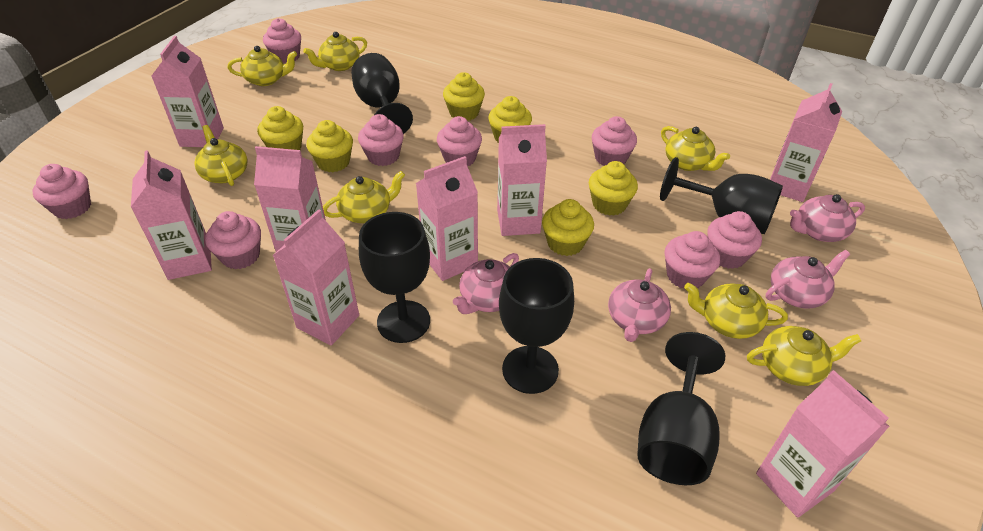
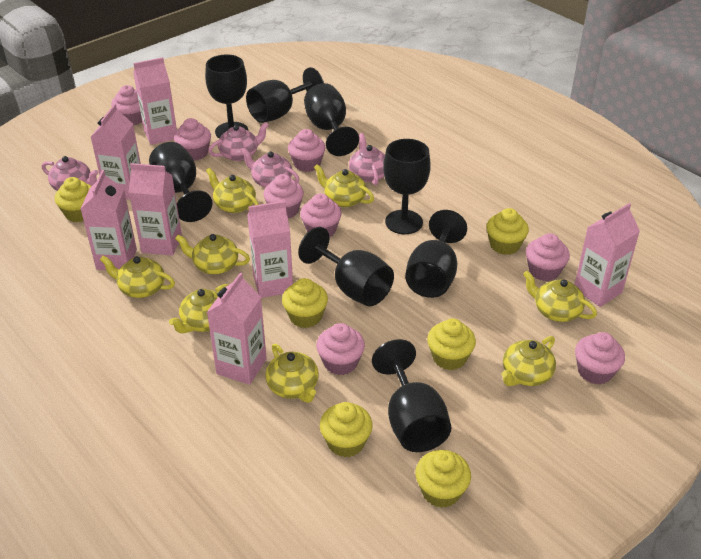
black goblet: [351,53,413,134] [359,212,430,343] [499,258,574,394] [637,332,725,485] [660,157,783,234] = 5 -> [149,142,213,222] [205,54,248,138] [246,67,324,123] [298,227,394,306] [304,83,359,156] [372,339,451,452] [383,139,431,234] [405,210,467,298] = 8
pink carton: [131,150,212,280] [152,36,224,147] [254,146,326,252] [273,209,359,346] [416,156,478,281] [497,124,547,236] [756,370,890,518] [770,83,842,202] = 8 -> [81,170,137,270] [91,104,141,200] [129,163,182,256] [133,57,177,145] [207,272,267,385] [247,201,293,298] [575,203,640,307] = 7
yellow teapot: [194,125,248,186] [228,46,297,86] [303,32,367,71] [323,171,405,223] [661,126,730,171] [684,283,788,339] [747,326,861,386] = 7 -> [100,256,175,298] [169,284,228,334] [175,234,250,275] [206,168,259,213] [265,344,319,403] [314,164,374,207] [501,336,556,386] [523,271,597,322] = 8

